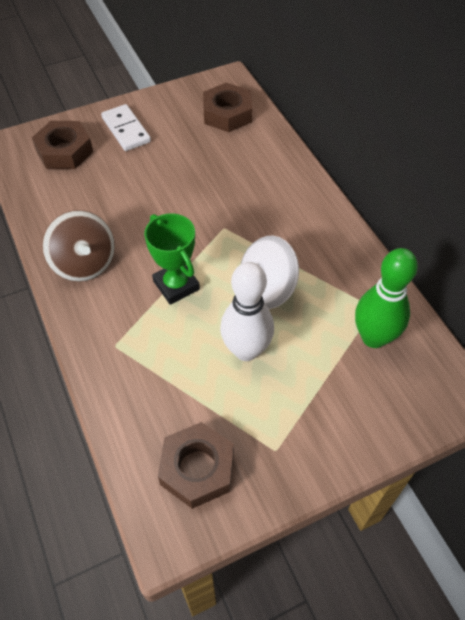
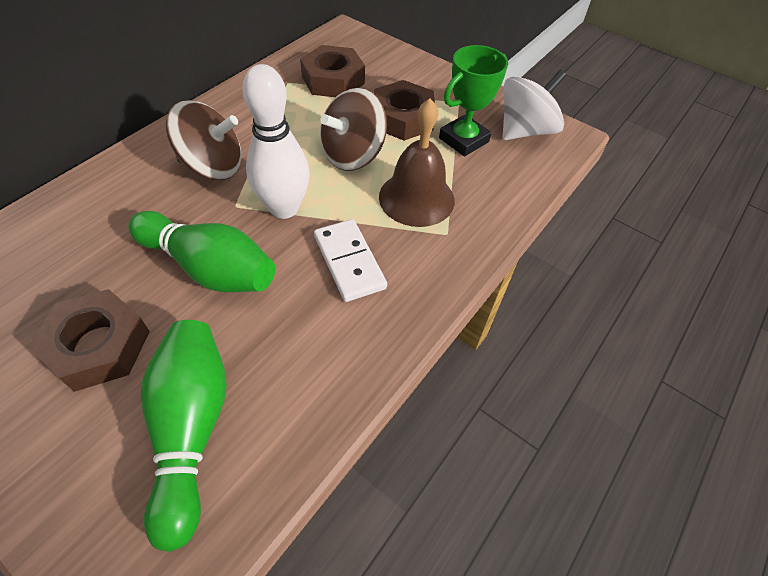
brown bell: none = 0 -> [379,98,455,227] = 1
brown spinning top: [42,210,115,282] = 1 -> [166,100,241,180] [320,88,387,171] = 2
green bowling pin: [355,248,418,348] = 1 -> [128,211,275,292] [141,320,227,552] = 2

